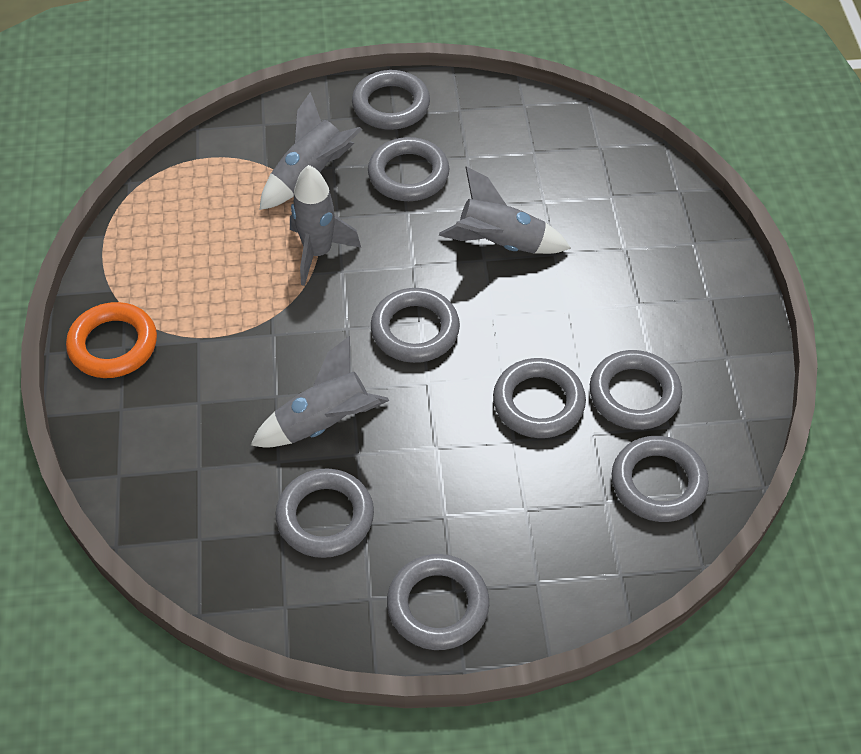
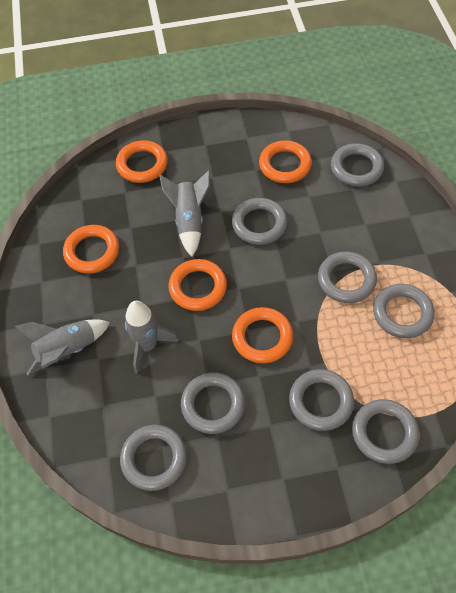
grey rocket: [250,336,389,447] [260,92,362,210] [290,165,361,286] [439,166,571,254] = 4 -> [14,319,110,375] [125,301,179,373] [159,170,210,257] = 3
orange ring: [66,302,157,378] = 1 -> [63,225,119,274] [116,140,168,183] [168,259,227,311] [232,307,293,364] [259,140,312,183] = 5

